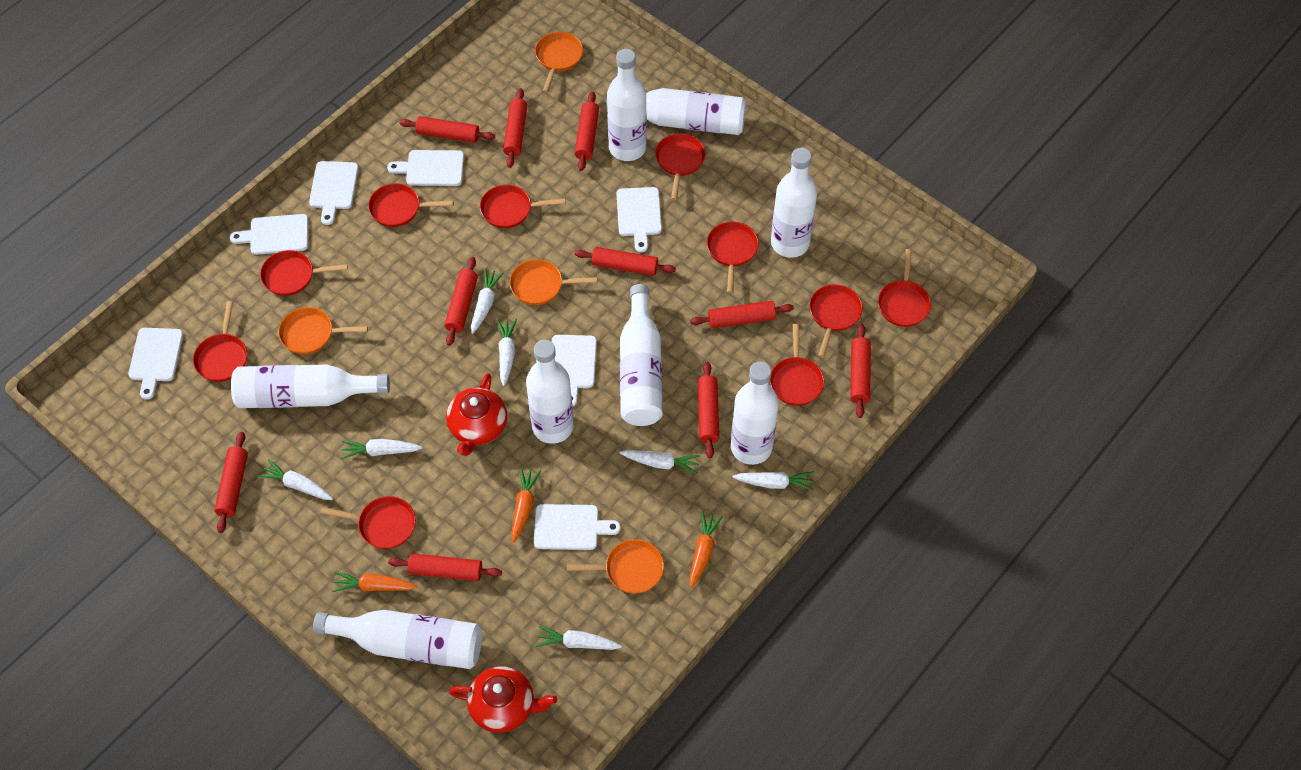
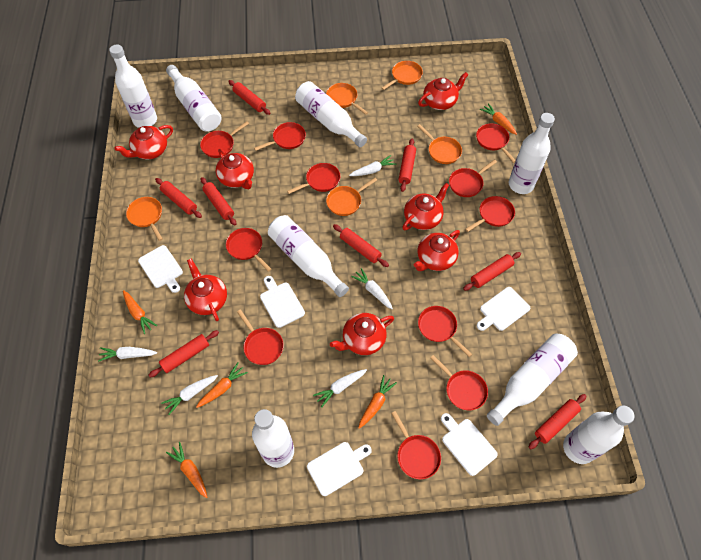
orange carrot: [332,572,417,592] [511,468,541,543] [690,511,723,588] = 3 -> [123,290,157,334] [166,442,207,498] [196,363,248,408] [358,375,397,429] [480,103,517,135] = 5
orange pan: [278,307,368,354] [510,259,598,305] [535,32,583,93] [567,539,664,594] = 4 -> [126,197,163,241] [326,83,368,115] [326,178,377,216] [381,61,423,90] [417,124,462,164] = 5
red pan: [193,301,247,382] [260,250,348,296] [321,496,416,549] [368,183,454,227] [480,185,565,228] [655,133,706,200] [707,222,759,293] [770,324,824,406] [809,284,863,358] [878,249,931,327] = 10 -> [200,121,249,158] [226,228,271,272] [237,310,284,365] [254,122,306,151] [287,163,340,194] [391,411,441,479] [418,306,472,357] [430,355,488,410] [449,159,497,197] [465,196,515,232] [476,123,516,163] = 11
red rolling pin: [214,432,248,533] [388,553,502,581] [400,116,495,143] [445,257,478,346] [503,88,527,168] [574,247,676,276] [575,92,599,171] [690,301,794,328] [698,362,719,458] [850,324,871,418] = 10 -> [148,330,219,377] [155,178,202,218] [201,177,236,226] [228,80,270,115] [333,224,389,267] [398,139,416,192] [463,252,521,291] [529,394,586,449] = 8
red teapot: [446,373,507,456] [449,666,557,733] = 2 -> [114,125,173,160] [184,259,227,321] [216,149,254,189] [330,313,394,355] [402,183,449,230] [414,230,460,271] [418,72,468,110] = 7
white carrot: [258,459,333,500] [341,439,422,459] [471,269,504,334] [497,319,517,386] [536,626,622,650] [619,450,700,474] [733,471,814,491] = 7 -> [98,347,157,362] [161,375,218,415] [313,369,367,407] [349,155,396,176] [351,268,393,309] = 5
white cutting board: [128,328,183,400] [230,214,308,255] [309,161,359,225] [387,150,464,186] [534,504,621,550] [552,335,597,406] [617,187,662,252] = 7 -> [138,245,183,293] [260,276,305,328] [307,442,372,496] [441,413,498,476] [477,287,530,331] = 5

